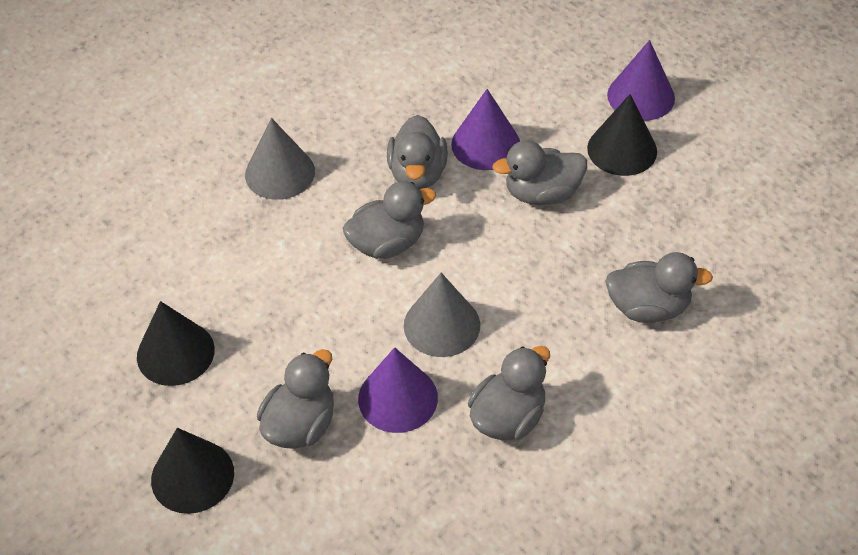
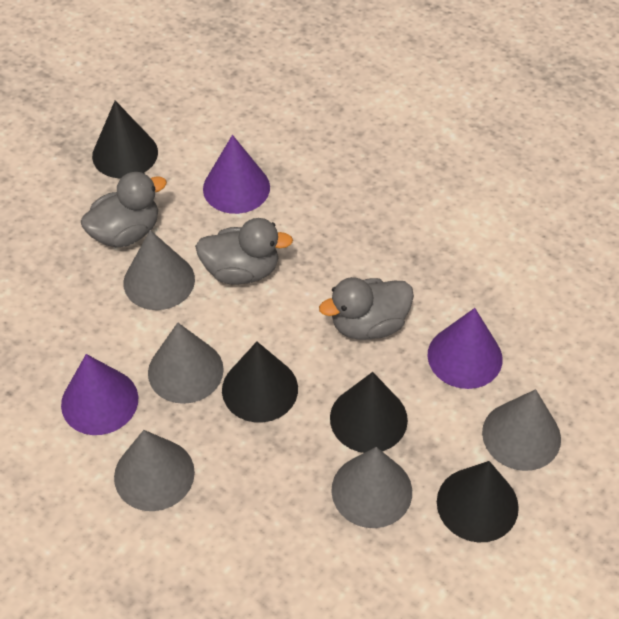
black cone: [137,301,215,386] [151,428,234,514] [587,94,657,176] = 3 -> [92,101,158,179] [222,342,298,422] [330,372,408,453] [437,461,519,542] = 4
grey cone: [245,118,315,200] [404,273,480,357] = 2 -> [114,430,195,511] [123,230,195,310] [148,323,224,404] [331,447,412,528] [482,389,561,471] = 5
grey duck: [257,349,334,449] [343,181,436,259] [387,115,448,189] [468,346,550,440] [493,141,587,205] [605,252,713,323] = 6 -> [81,172,167,247] [195,218,293,285] [319,277,414,340] = 3

